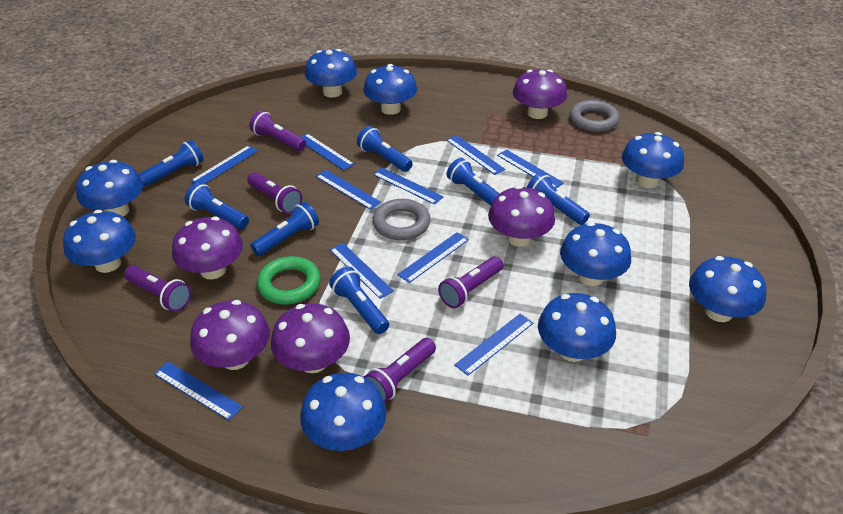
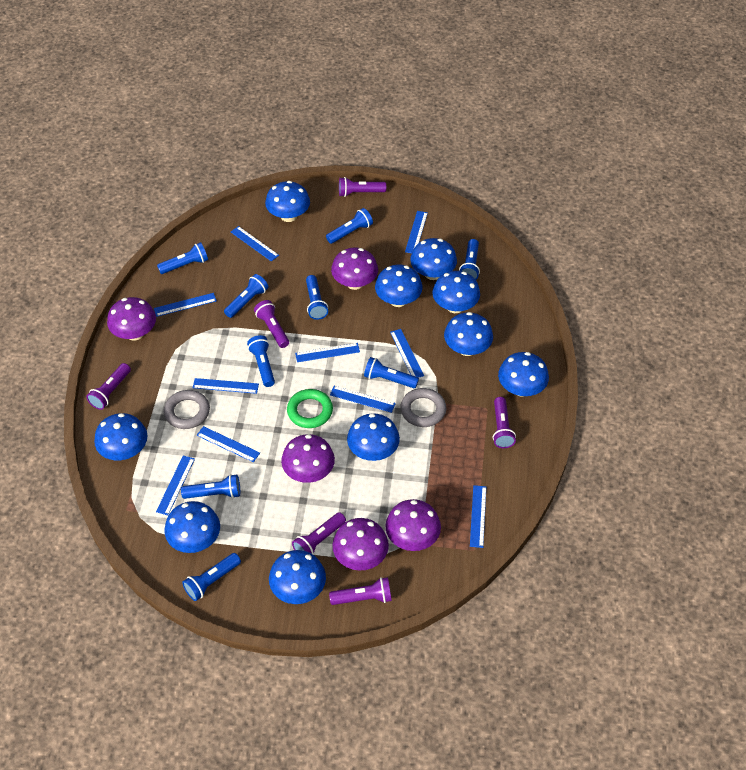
blue flashlight: [138,140,204,186] [185,182,249,229] [250,202,319,256] [329,267,389,334] [357,126,413,172] [447,158,500,205] [527,172,590,225] = 7 -> [157,242,208,274] [181,474,240,499] [182,553,241,601] [224,274,268,318] [247,335,275,387] [306,275,328,320] [326,208,373,244] [364,357,419,388] [459,239,480,280] = 9
blue mushroom: [63,210,136,273] [76,160,143,216] [300,373,387,451] [305,49,357,98] [363,64,417,115] [538,293,616,362] [560,222,631,286] [622,132,684,188] [689,256,766,322] = 9 -> [94,413,147,460] [165,501,220,553] [265,181,310,222] [269,550,326,604] [347,413,400,461] [375,265,422,307] [410,238,457,280] [432,271,480,313] [444,312,493,356] [498,352,549,396] = 10
purple flashlight: [124,266,191,312] [247,172,302,214] [249,110,306,151] [364,338,436,403] [438,256,503,308] = 5 -> [86,363,131,410] [254,300,289,348] [292,512,346,554] [329,577,392,605] [339,177,386,197] [493,397,516,448] = 6

